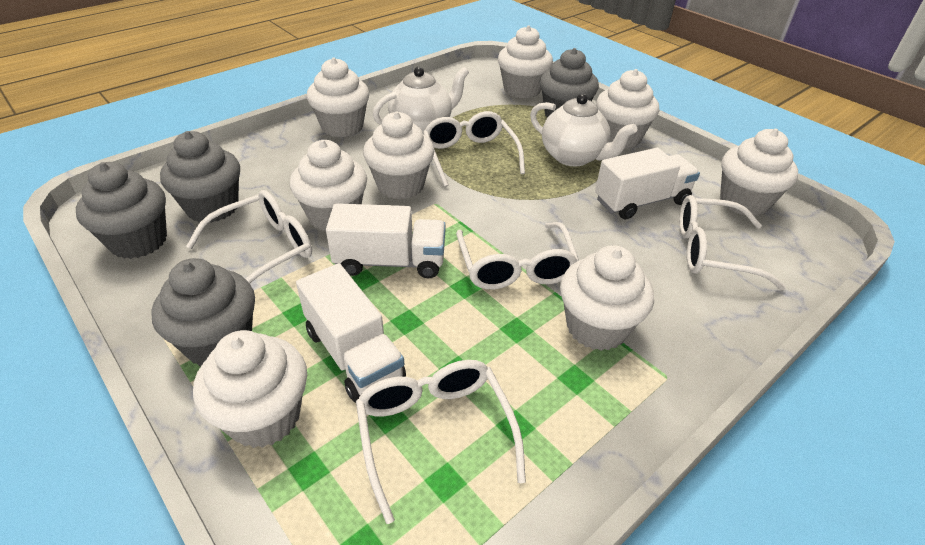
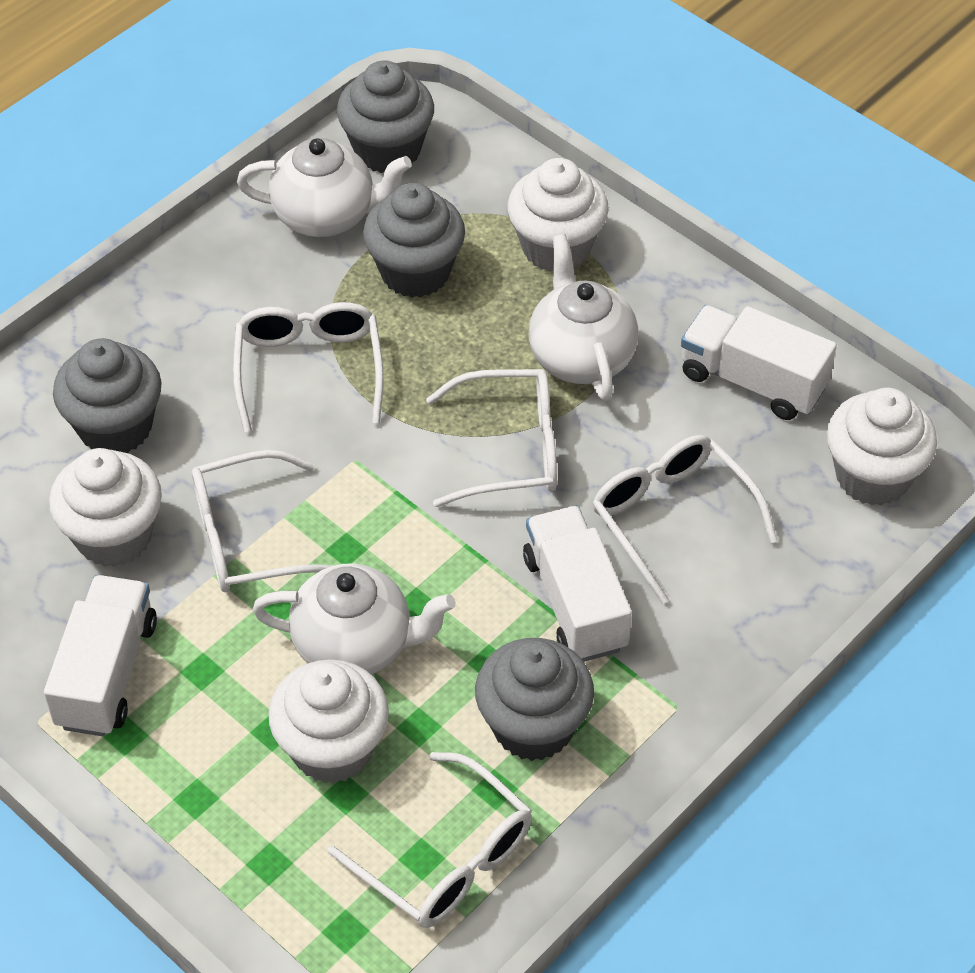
white cupcake: [193,330,307,448] [290,140,367,231] [307,57,370,137] [363,111,434,199] [498,25,553,99] [560,245,654,351] [596,69,659,149] [720,129,798,216] = 8 -> [49,448,162,567] [269,659,389,783] [507,158,609,272] [827,388,937,506] = 4
white teapot: [373,67,469,133] [530,93,637,166] = 2 -> [237,138,412,237] [252,564,456,674] [528,234,638,401] = 3

